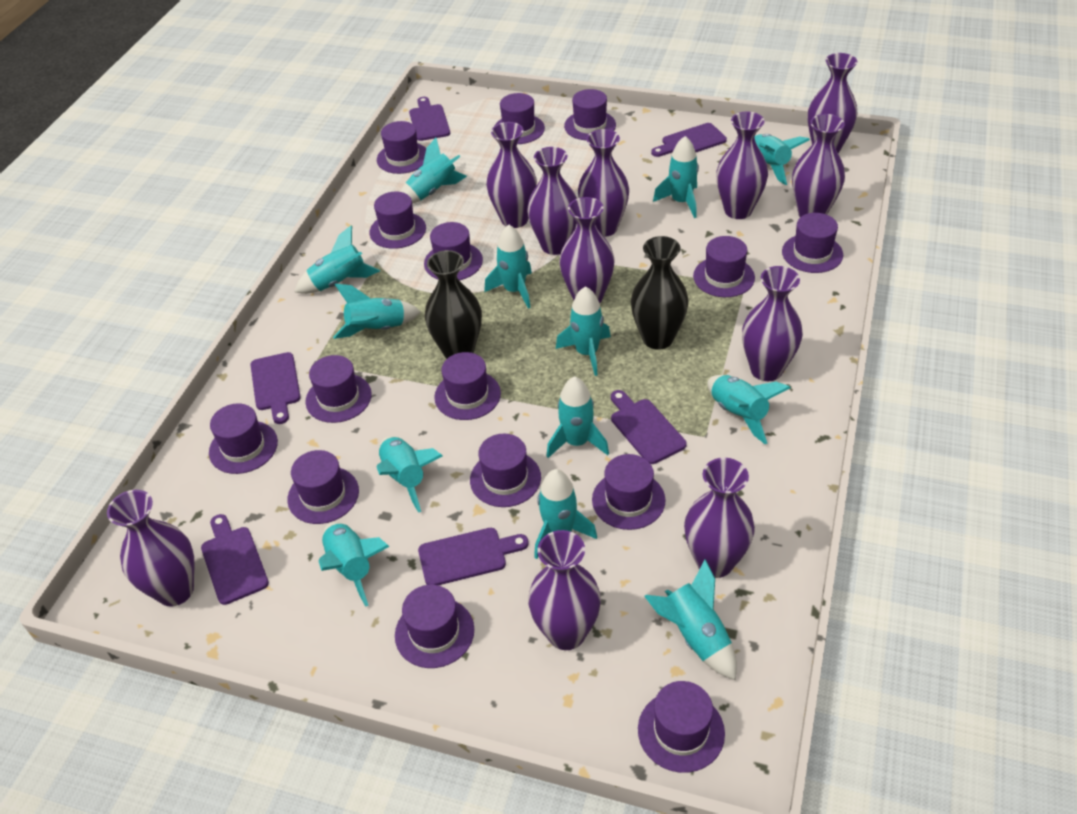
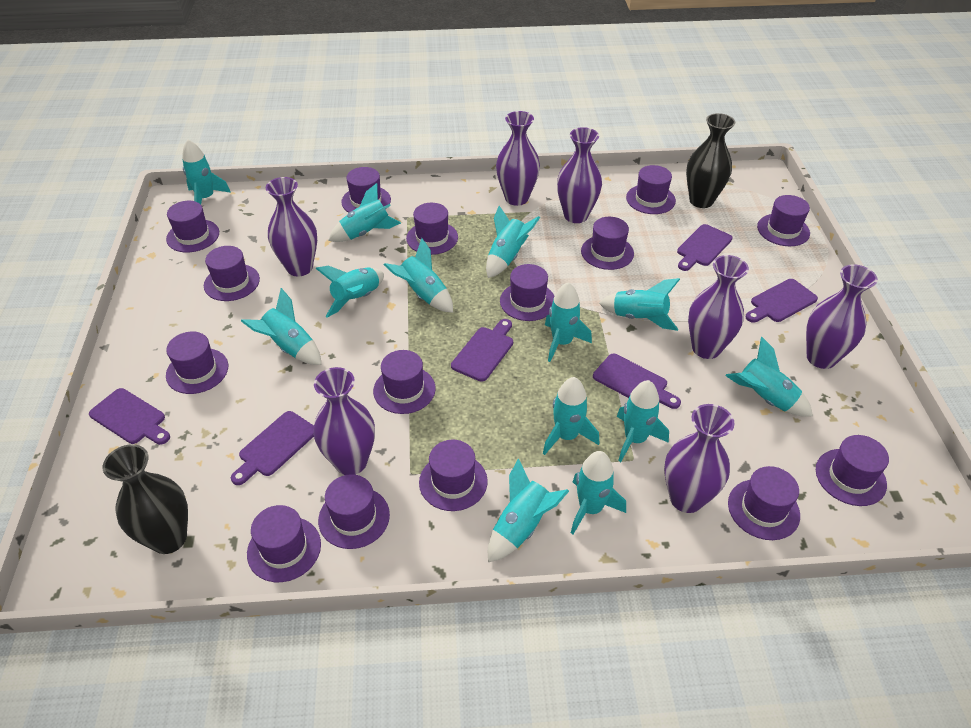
purple vase: [107,490,195,606] [486,122,537,228] [527,147,577,255] [528,530,601,650] [560,197,615,303] [578,129,629,237] [684,458,755,578] [716,112,768,219] [742,266,803,381] [792,114,845,217] [808,53,858,154] = 11 -> [266,177,317,276] [313,367,375,475] [496,111,540,206] [557,127,602,223] [664,404,735,513] [688,255,749,359] [806,264,878,369] = 7

